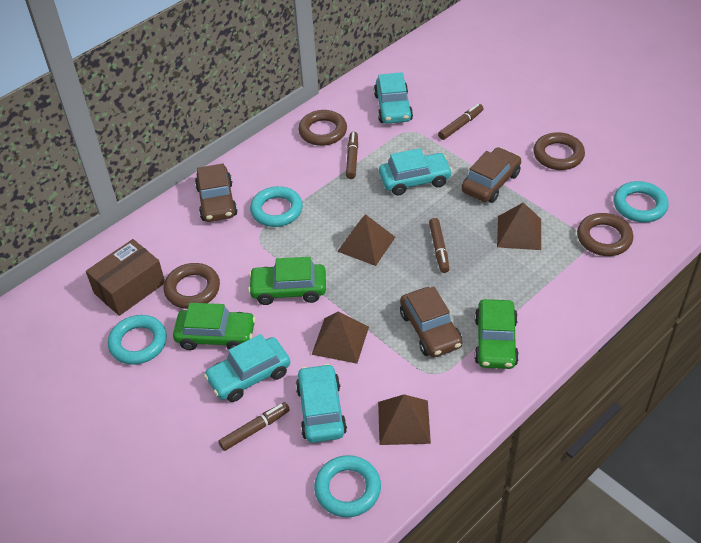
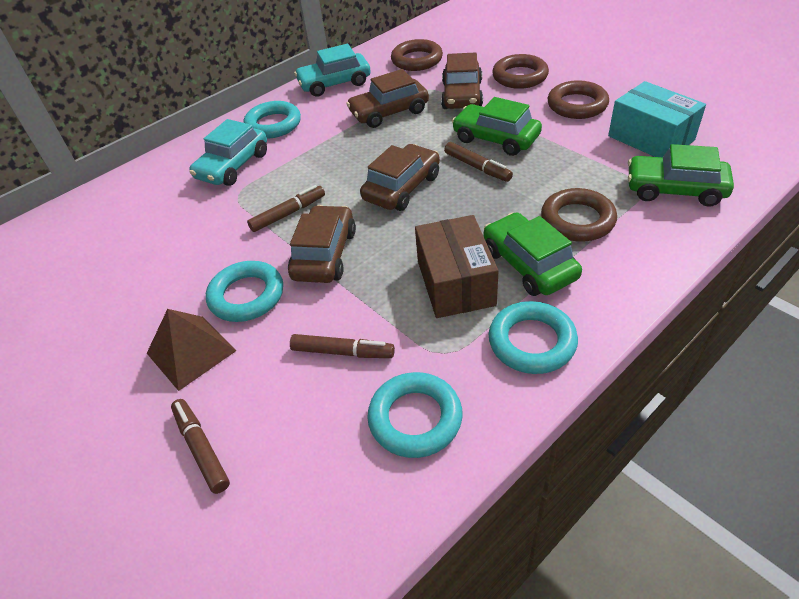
brown car: [195,163,238,222] [400,287,462,357] [462,147,521,203] = 3 -> [288,205,356,283] [346,69,429,128] [360,144,440,211] [441,52,483,109] = 4
brown pyramid: [311,311,369,364] [337,214,395,266] [378,394,431,445] [497,202,541,250] = 4 -> [147,309,236,391] = 1
turquoise box: none = 0 -> [608,81,706,157] = 1
turquoise car: [204,334,290,402] [296,364,347,443] [374,72,413,124] [379,148,452,196] = 4 -> [189,119,267,186] [294,44,371,97] = 2

